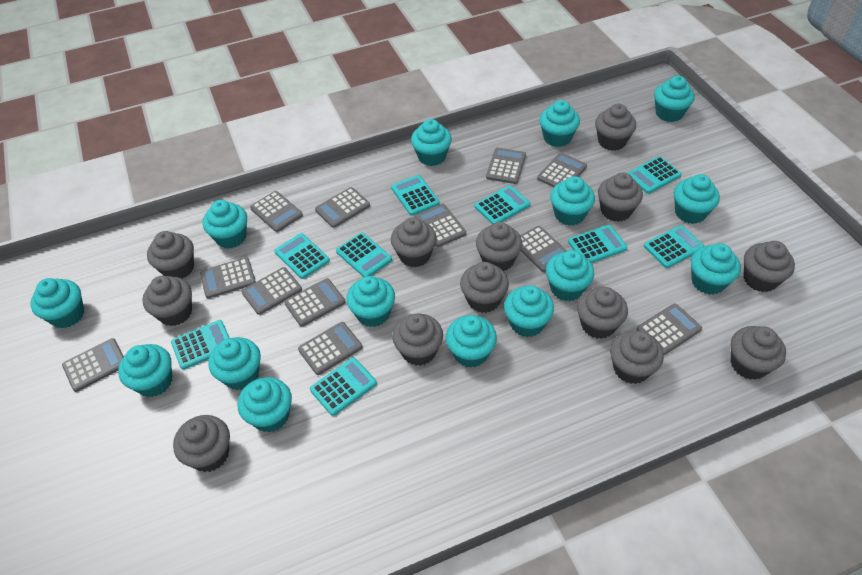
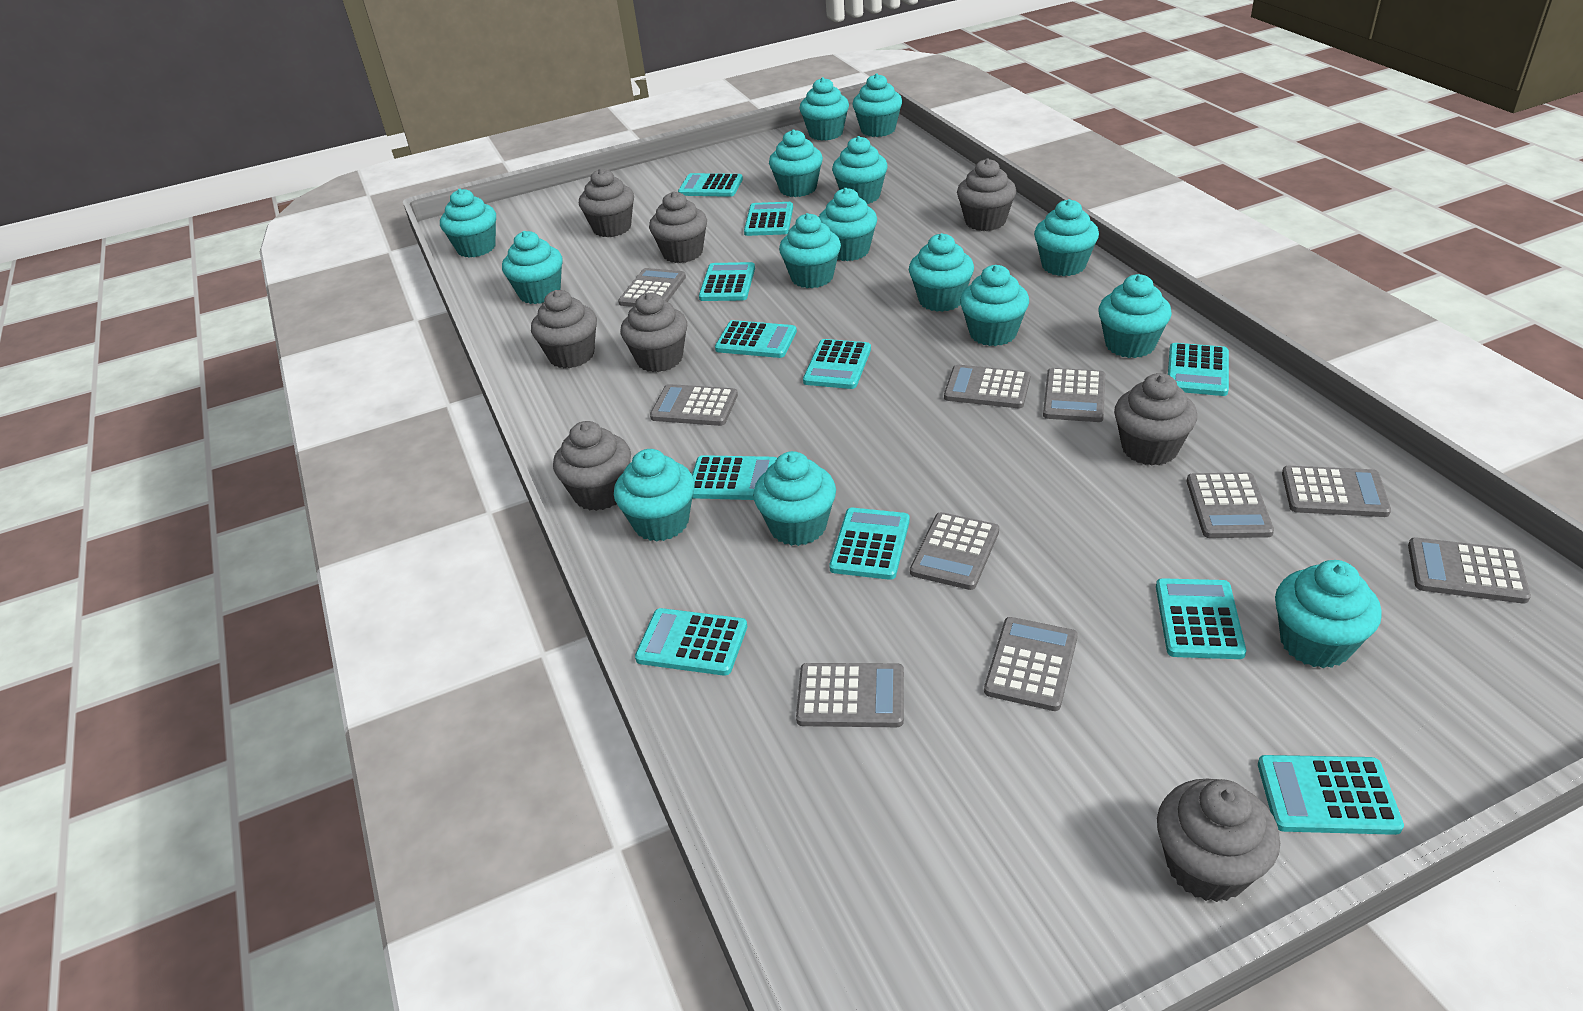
grey calculator: [62,338,124,392] [200,257,256,299] [241,267,302,315] [250,191,303,232] [284,278,345,327] [298,322,362,375] [315,187,370,228] [415,204,466,247] [486,148,526,184] [520,226,567,272] [537,153,587,187] [637,303,702,355] = 12 -> [618,268,686,307] [650,384,738,426] [796,663,904,727] [910,512,999,590] [944,364,1031,408] [984,617,1078,711] [1043,368,1105,422] [1187,472,1274,538] [1282,466,1391,517] [1408,537,1531,604] = 10
grey cupcake: [142,276,192,326] [147,231,194,279] [173,415,230,472] [391,217,437,267] [392,314,443,366] [460,262,509,313] [476,222,522,271] [577,287,628,339] [595,104,636,151] [598,172,643,222] [610,330,664,384] [731,326,786,380] [744,241,795,292] = 13 -> [531,290,597,368] [553,421,631,511] [579,168,634,237] [620,293,687,372] [649,191,707,263] [957,158,1016,231] [1114,373,1197,466] [1157,779,1280,902] = 8
turquoise calculator: [171,320,230,370] [274,233,330,279] [310,357,377,416] [336,233,392,277] [391,175,440,216] [475,185,530,224] [568,225,628,263] [627,156,682,194] [644,225,704,268] = 9 -> [635,608,747,676] [678,173,743,197] [692,455,777,500] [699,262,755,301] [715,320,797,358] [744,202,793,236] [803,339,871,389] [829,508,910,580] [1156,578,1246,659] [1168,343,1229,396] [1258,755,1404,835] = 11

